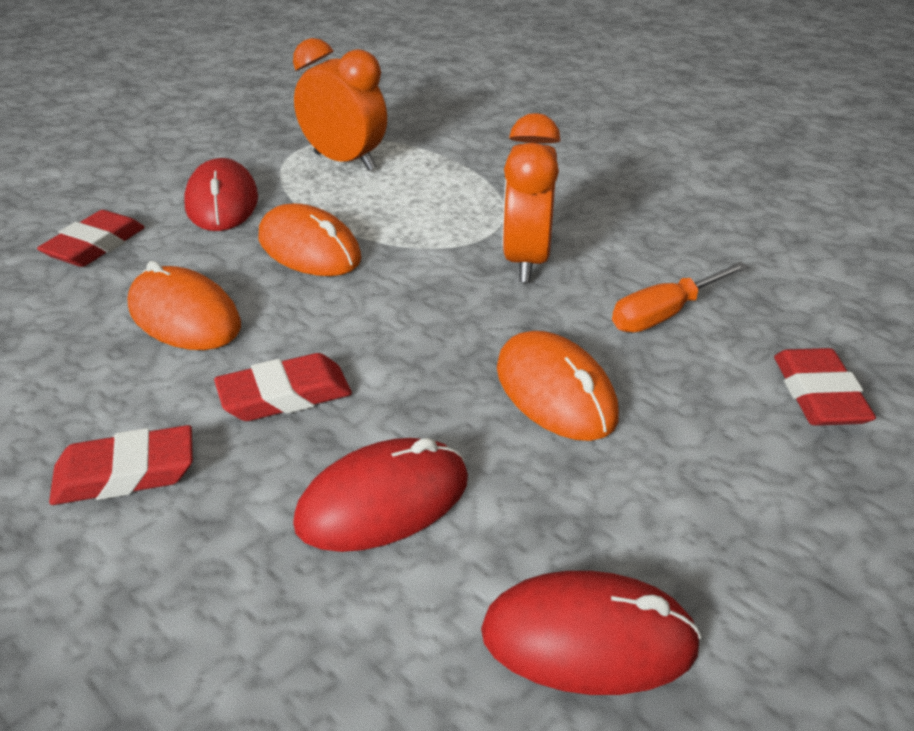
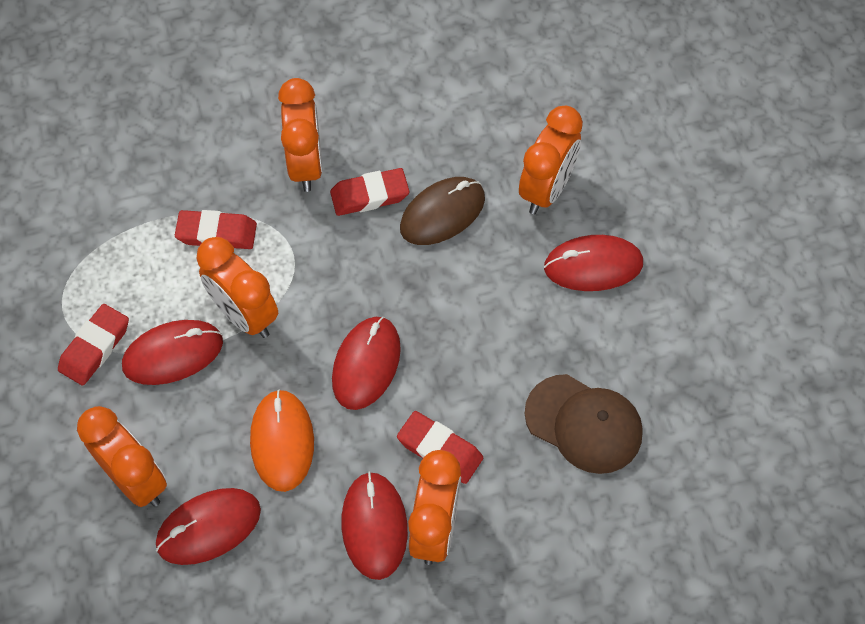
brown cap: none = 0 -> [525,374,643,474] = 1
brown mouse: none = 0 -> [400,177,485,245] = 1
orange clock: [293,38,387,171] [502,113,561,283] = 2 -> [77,406,167,507] [197,237,278,338] [278,78,322,192] [408,450,461,565] [519,106,583,214] = 5
orange mouse: [128,261,241,350] [258,204,362,276] [497,331,619,441] = 3 -> [250,389,314,492] = 1
orange screwdriver: [612,262,749,332] = 1 -> none = 0
red mouse: [184,158,258,231] [293,438,468,552] [481,571,702,695] = 3 -> [122,320,223,385] [156,488,261,565] [332,317,401,410] [342,472,408,580] [544,235,643,291] = 5

